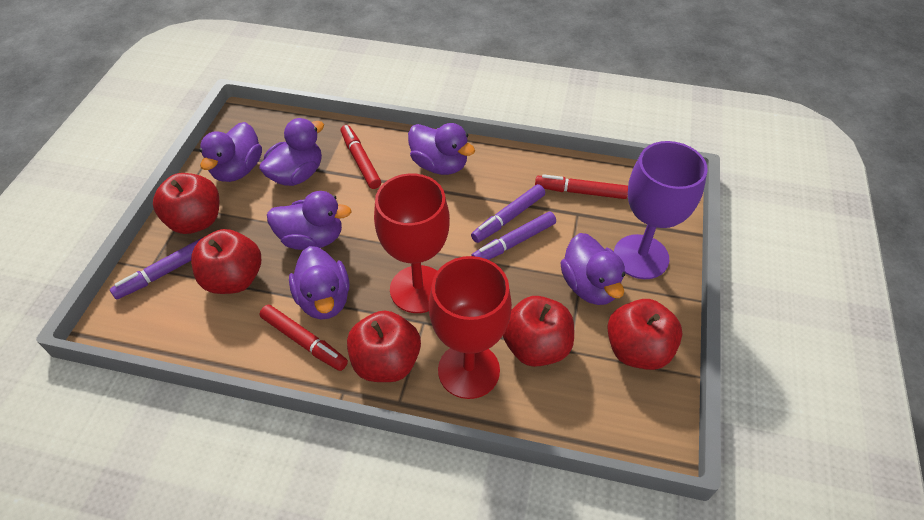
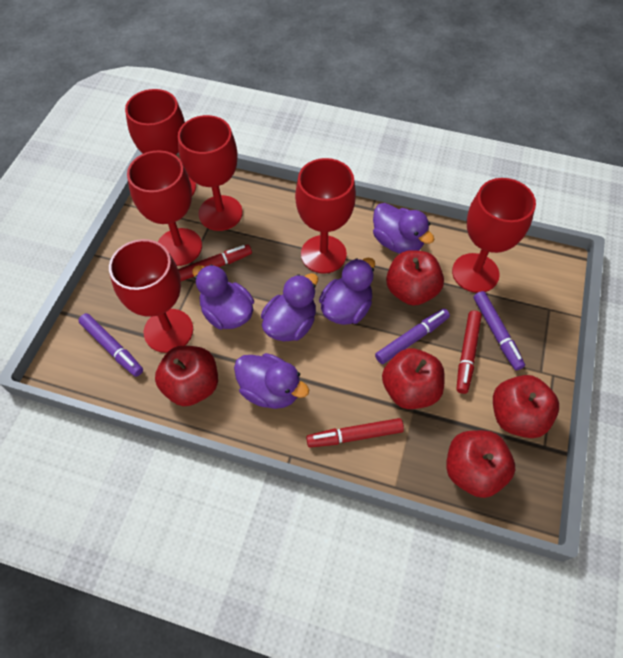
purple duck: [199,122,262,182] [259,118,324,186] [267,191,351,250] [289,246,349,320] [408,123,475,175] [561,233,625,305] = 6 -> [192,265,254,330] [234,353,309,409] [261,273,318,341] [319,257,375,325] [373,203,434,253] = 5
purple goblet: [614,141,708,279] = 1 -> none = 0
red goblet: [374,173,450,313] [429,256,512,399] = 2 -> [109,239,193,353] [125,89,196,196] [127,150,202,266] [178,115,243,231] [295,158,356,274] [452,178,536,293] = 6

